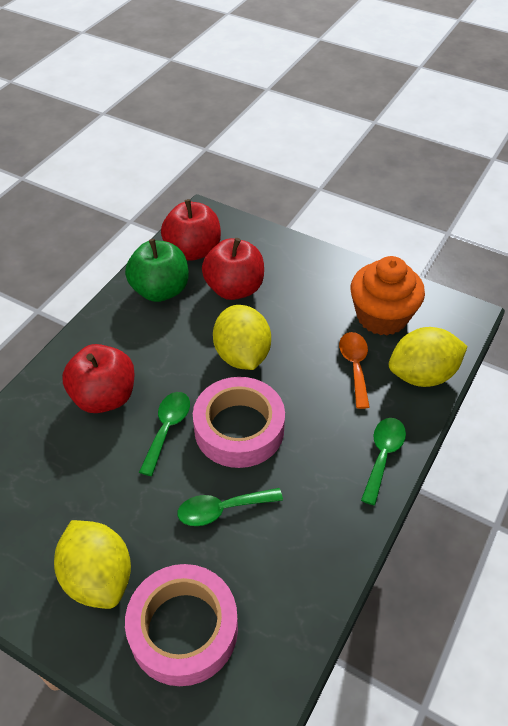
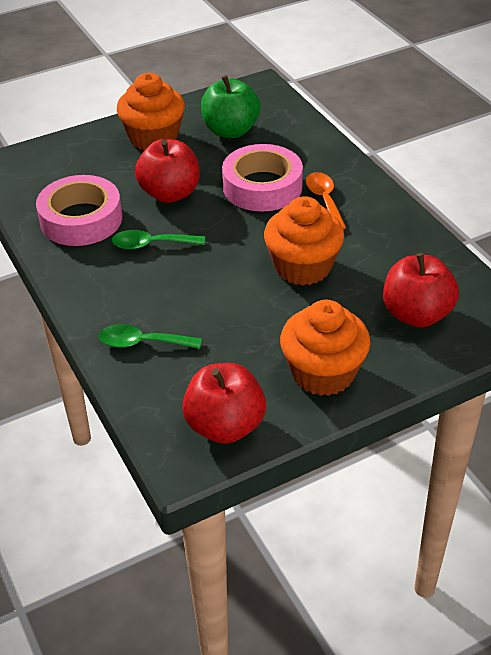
green spoon: [139,392,190,476] [177,488,283,526] [361,418,406,505] = 3 -> [99,324,202,349] [112,230,205,250] = 2
orange cupcake: [351,256,425,335] = 1 -> [117,73,185,151] [264,196,344,285] [280,300,370,396] = 3
yellow lemon: [54,520,131,609] [213,305,271,370] [389,327,468,387] = 3 -> none = 0

